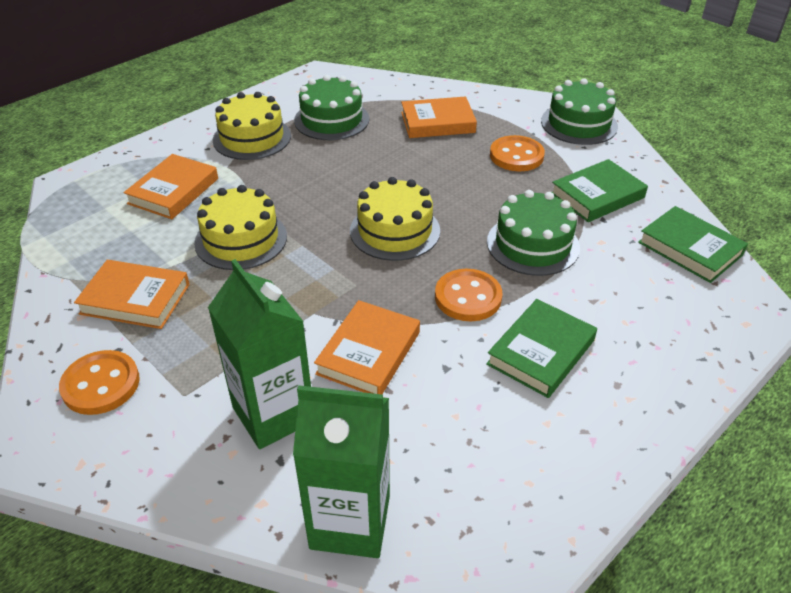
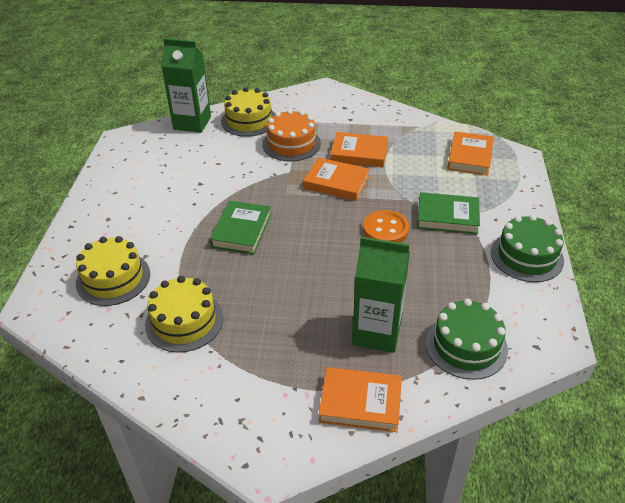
green book: [486,299,597,398] [552,159,648,222] [638,206,748,283] = 3 -> [210,200,271,254] [417,192,480,234] = 2
green cake: [294,75,369,140] [487,190,580,276] [541,78,618,145] = 3 -> [426,298,508,380] [491,215,564,282] = 2
orange button: [59,350,140,415] [435,269,502,321] [490,135,545,171] = 3 -> [363,210,409,243] = 1
orange cake: none = 0 -> [262,109,321,162] = 1

